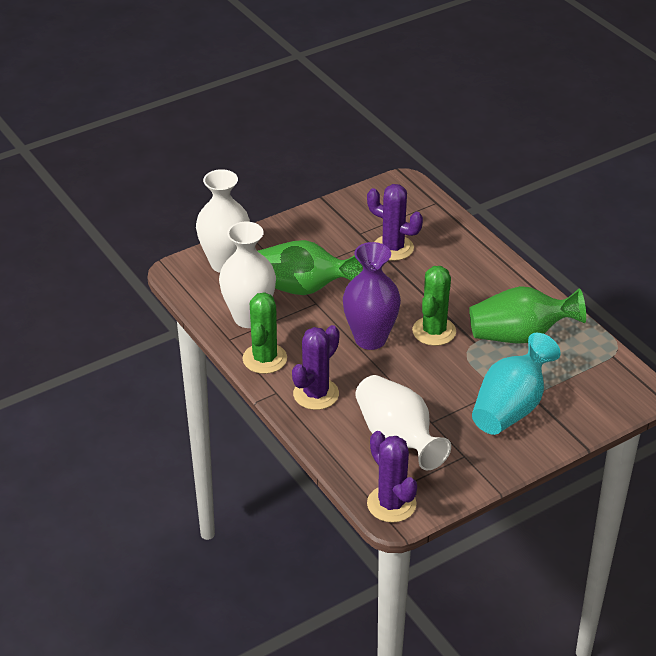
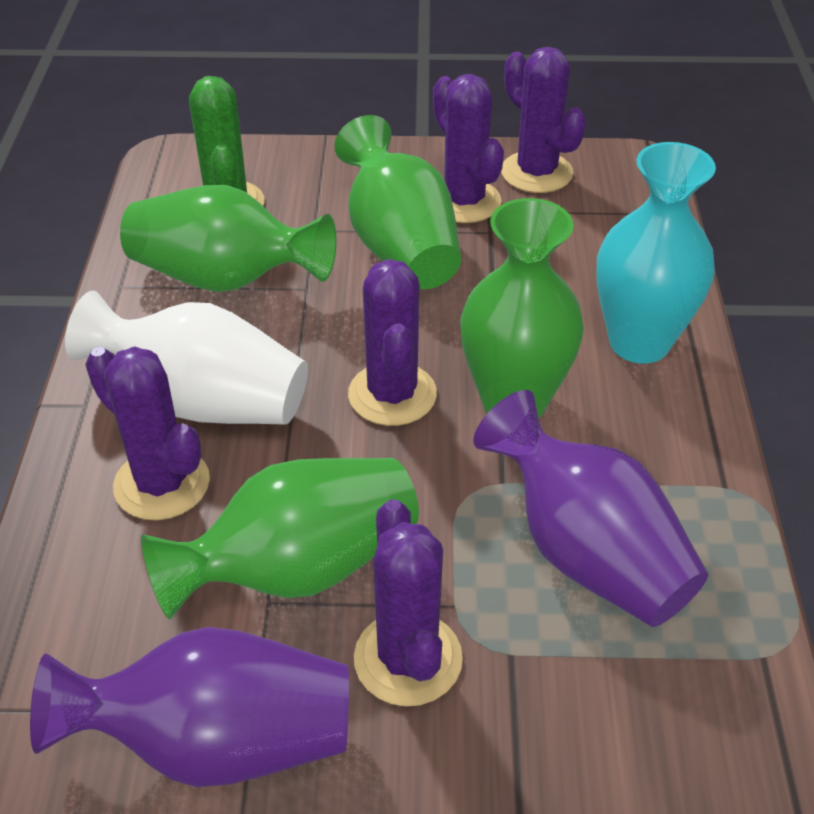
green cactus: [243,292,287,374] [412,266,456,346] = 2 -> [189,76,264,205] = 1
green vase: [258,240,363,295] [469,286,586,344] = 2 -> [120,185,336,292] [141,458,419,619] [335,115,461,289] [460,198,584,419] = 4
purple cactus: [292,325,339,410] [367,184,423,261] [367,431,417,523] = 3 -> [85,346,210,520] [348,259,437,426] [354,499,463,707] [433,74,504,223] [501,47,586,193] = 5
purple vase: [343,242,401,350] = 1 -> [30,627,349,787] [473,390,708,627] = 2
white vase: [196,169,250,273] [219,222,276,328] [355,375,451,470] = 3 -> [65,291,308,425] = 1

